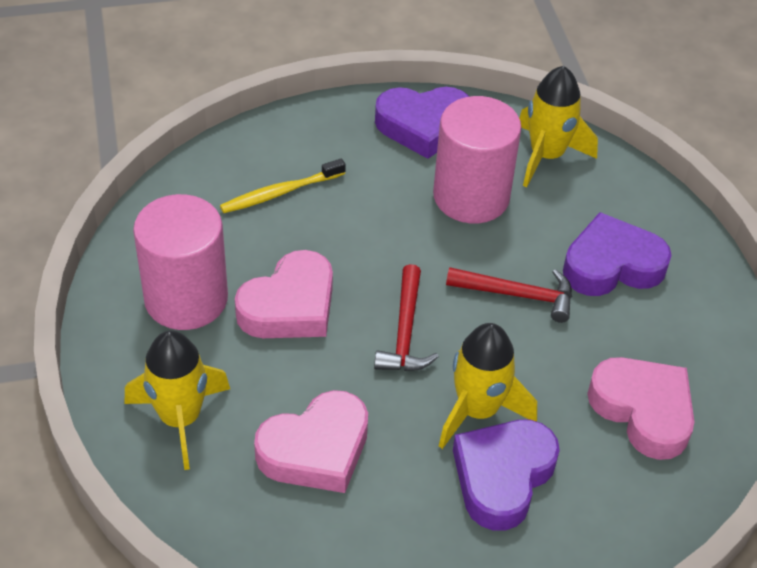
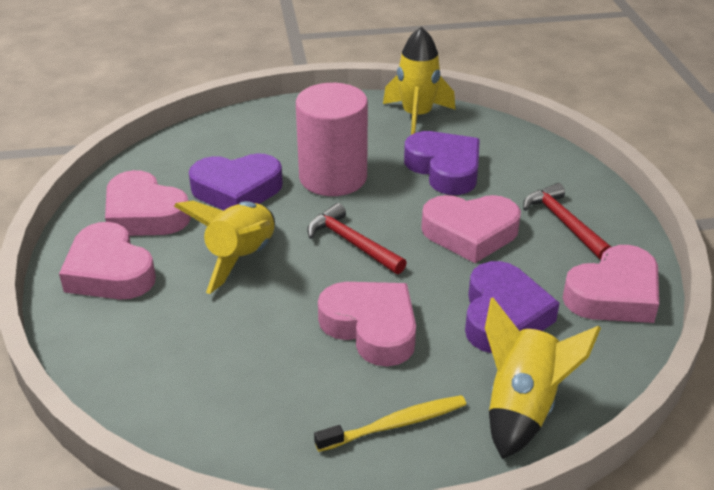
pink cylinder: [133,194,228,330] [433,96,521,223] = 2 -> [296,83,368,196] = 1
pink heart: [235,250,333,338] [254,390,368,493] [587,357,695,460] = 3 -> [59,222,156,299] [105,170,191,236] [318,282,416,366] [421,195,521,263] [563,245,659,323] = 5

